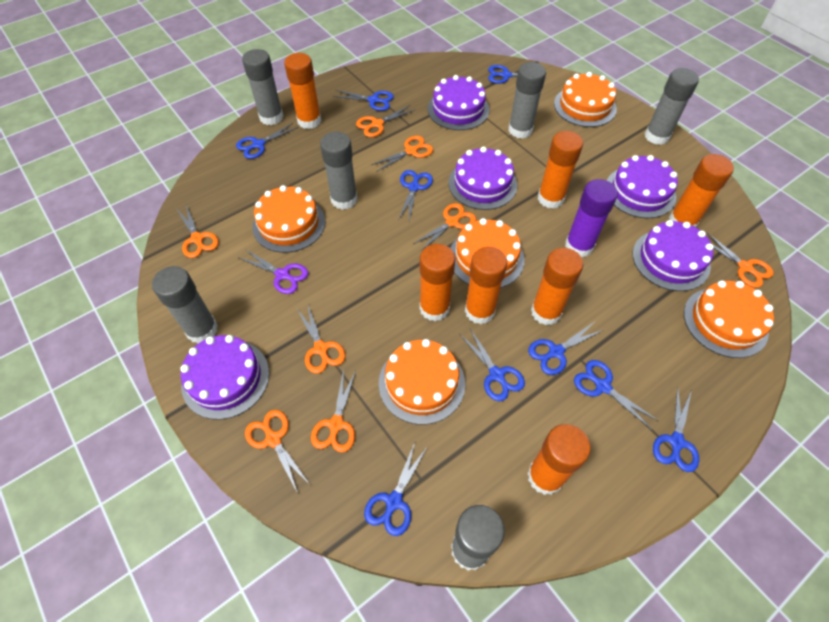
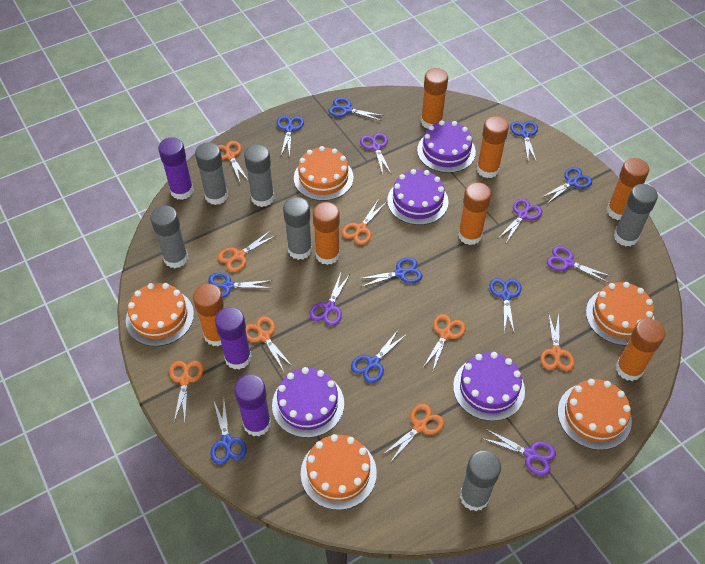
purple cake: [180,335,269,420] [428,75,489,130] [449,147,517,210] [607,155,678,218] [633,220,714,291] = 5 -> [272,367,344,438] [387,169,449,225] [417,120,476,173] [453,352,525,421] = 4
purple glue stick: [565,179,618,258] = 1 -> [158,137,194,200] [215,307,251,370] [234,374,271,436] = 3
purple scissors: [239,249,308,294] = 1 -> [310,273,350,326] [360,133,392,175] [481,428,556,476] [499,198,542,243] [547,246,612,283] = 5

